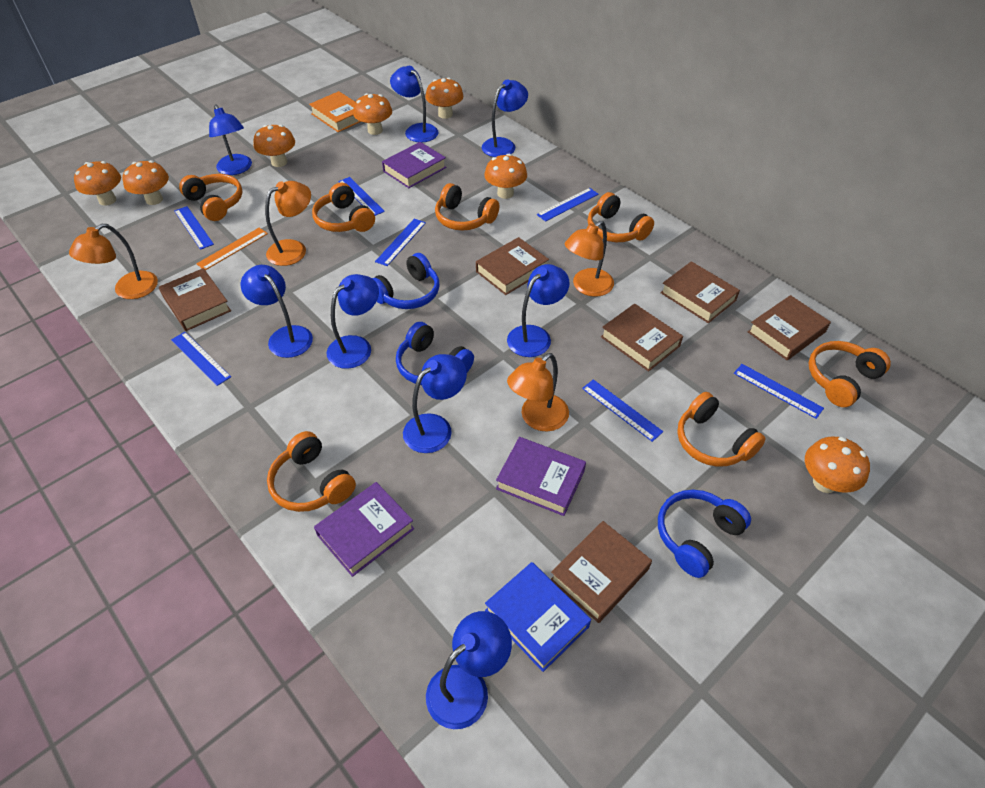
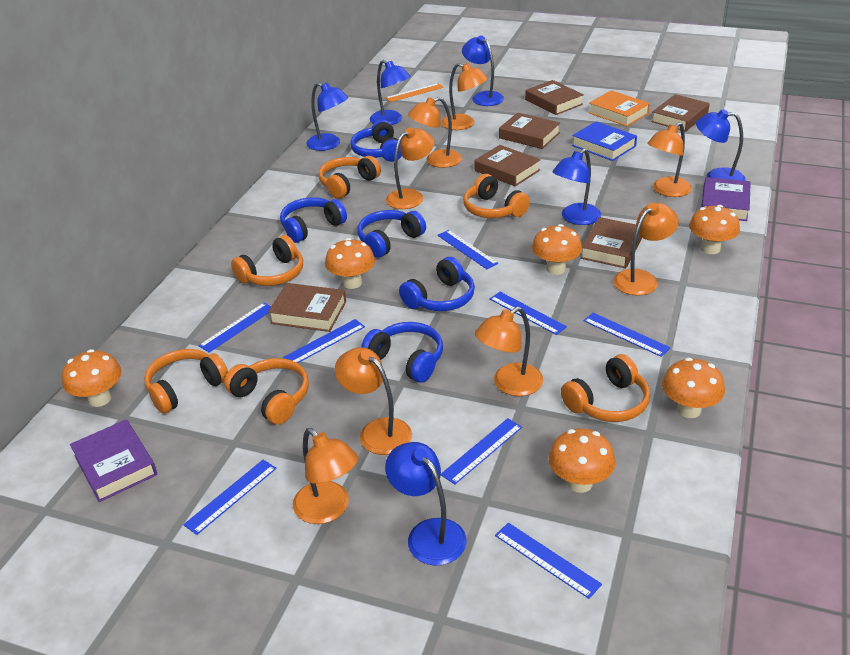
blue headphones: [372,253,439,309] [396,322,474,385] [658,490,751,578] = 3 -> [280,197,347,243] [350,120,402,162] [357,210,426,258] [361,322,443,383] [399,257,475,311] = 5
blue lamp: [209,104,252,175] [241,265,313,358] [327,274,379,369] [390,66,438,142] [403,354,467,453] [426,611,512,729] [482,79,528,157] [507,264,570,357] = 8 -> [306,82,348,151] [370,60,411,125] [385,442,467,565] [462,35,504,106] [553,149,601,225] [696,109,746,181] = 6
blue ruler: [171,332,231,386] [174,206,214,250] [339,177,385,216] [375,219,426,266] [537,188,599,222] [582,379,663,442] [734,364,824,419] = 7 -> [183,460,277,535] [198,303,271,353] [283,319,365,363] [437,230,498,269] [441,418,522,485] [490,292,567,335] [495,523,602,599] [584,313,670,357] = 8
orange headphones: [179,174,242,221] [267,431,356,512] [312,183,375,232] [435,183,499,231] [588,192,654,242] [677,392,766,466] [808,341,891,407] = 7 -> [144,349,228,414] [224,358,309,424] [231,235,303,286] [318,156,381,198] [463,174,530,218] [561,354,650,422] = 6
orange lamp: [69,224,158,299] [265,181,311,266] [507,353,569,431] [565,221,614,297] = 4 -> [293,428,358,524] [335,347,412,455] [386,127,434,209] [408,97,462,168] [441,63,488,130] [475,307,543,396] [613,203,679,296] [647,122,692,197] = 8
orange mushroom: [74,161,121,206] [122,160,169,205] [253,124,295,167] [353,93,392,135] [426,78,464,119] [484,154,527,199] [805,436,870,493] = 7 -> [62,349,122,407] [325,238,375,289] [532,224,582,275] [549,428,616,493] [662,358,725,418] [689,205,740,254] = 6
purple book: [314,482,414,577] [382,142,446,188] [496,437,586,516] = 3 -> [70,419,157,502] [701,177,751,221] = 2

